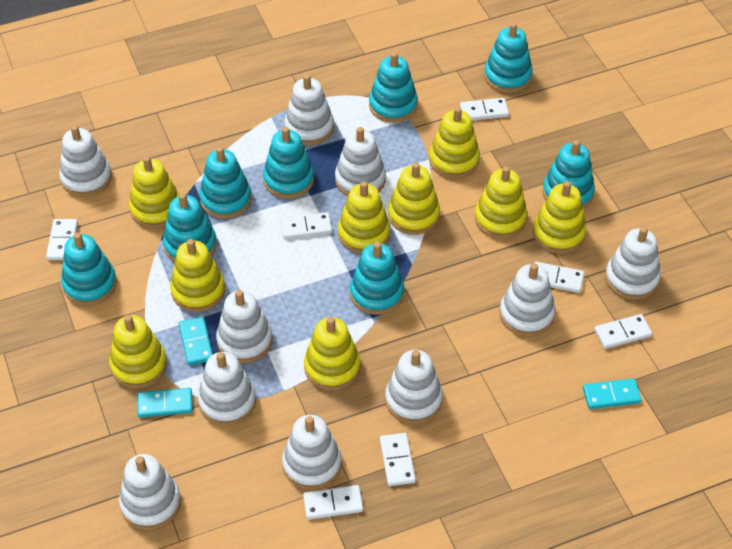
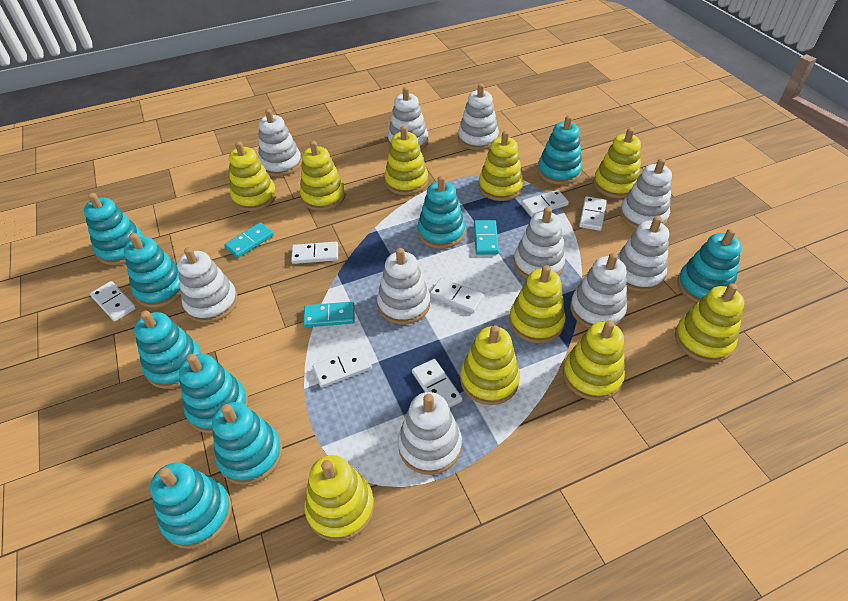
turquoise stacking toy: [61,233,117,306] [163,193,217,262] [199,147,252,219] [263,127,314,199] [350,242,404,315] [369,52,418,123] [484,23,533,93] [542,140,595,209] = 8 -> [84,193,144,265] [124,233,181,308] [134,311,203,389] [150,463,232,549] [179,354,248,433] [212,402,282,485] [418,176,465,249] [537,115,582,185] [677,229,742,303] = 9
yellow stacking toy: [109,315,167,388] [129,156,180,228] [170,239,225,312] [304,317,361,391] [338,181,390,254] [388,163,440,235] [429,107,480,178] [475,166,527,239] [533,181,586,254] = 9 -> [229,141,277,211] [300,141,345,211] [304,455,374,542] [384,126,428,195] [460,325,520,405] [478,131,524,201] [509,265,566,343] [563,320,625,401] [594,128,641,198] [675,283,744,363] = 10

